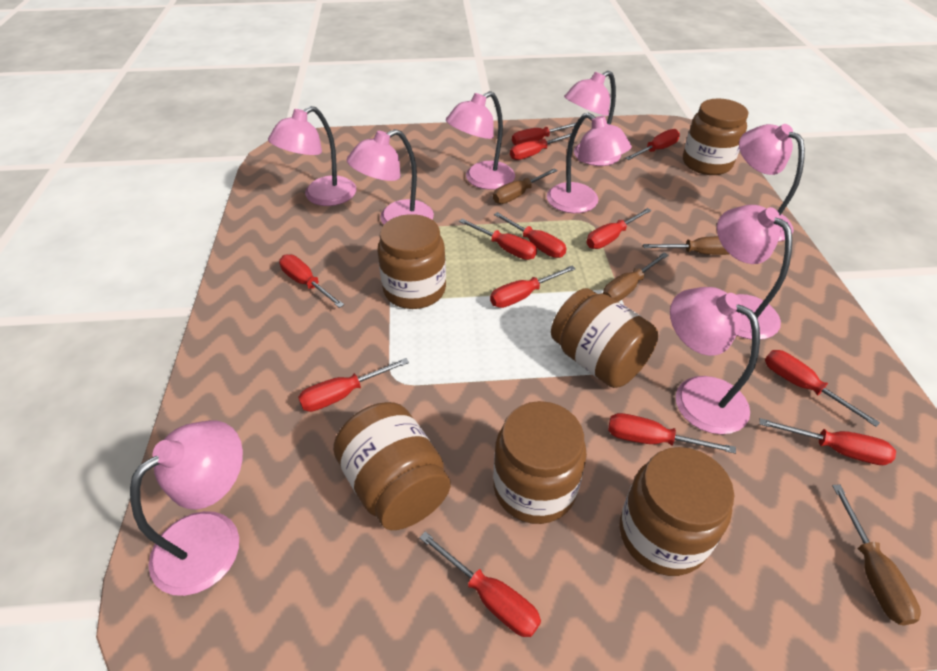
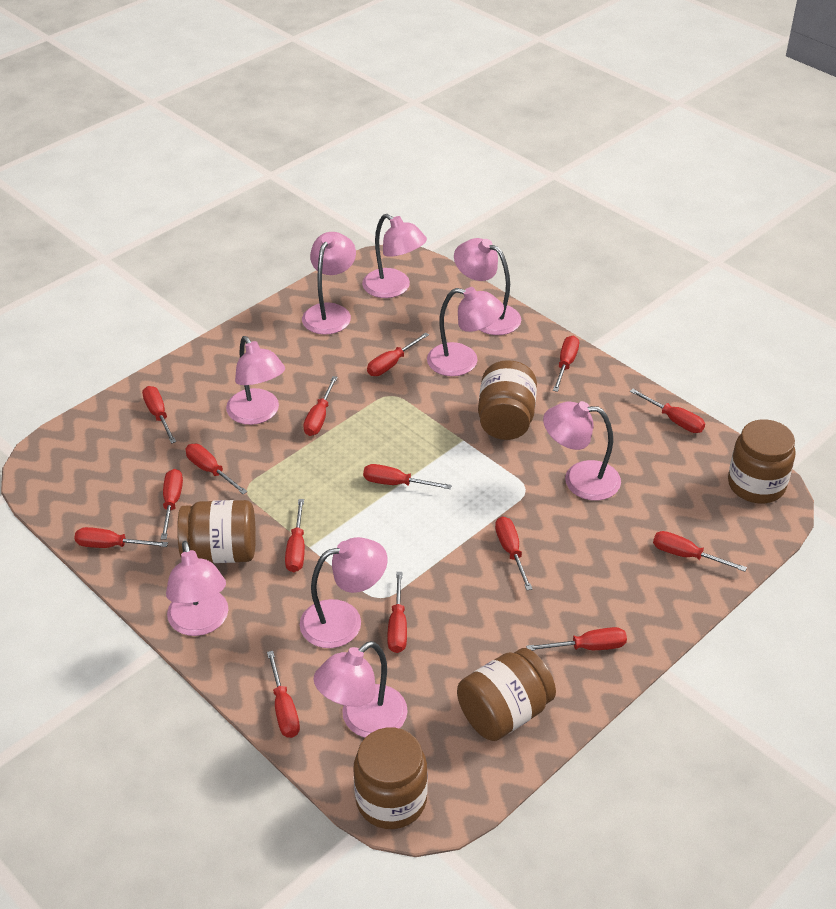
brown jar: [333,402,451,530] [378,214,446,309] [493,401,587,524] [551,288,658,388] [619,447,734,576] [683,99,749,175] = 6 -> [177,500,256,563] [353,727,428,829] [457,648,556,741] [478,360,537,440] [728,419,796,503] = 5
brown screwdriver: [493,168,558,204] [603,252,668,302] [643,236,729,255] [832,484,921,625] = 4 -> none = 0
red screwdriver: [279,255,344,308] [298,358,409,412] [419,532,541,637] [459,219,537,260] [490,266,576,308] [494,212,566,258] [510,133,572,160] [512,123,576,145] [586,208,652,249] [608,413,736,454] [625,129,680,160] [759,418,896,465] [765,350,880,427] = 13 -> [74,527,168,548] [142,386,176,444] [161,469,183,540] [186,444,248,495] [267,651,300,738] [285,499,305,572] [303,376,338,436] [363,464,452,489] [367,332,429,376] [387,572,407,653] [495,517,532,590] [526,627,627,651] [553,336,579,392] [630,389,705,433] [653,531,747,572] = 15

